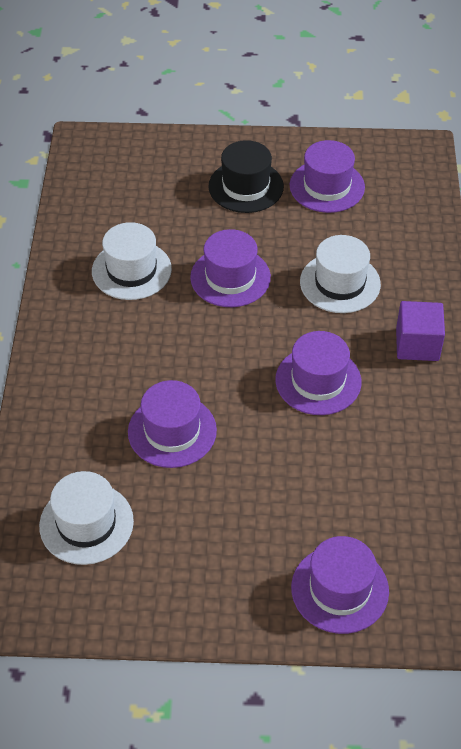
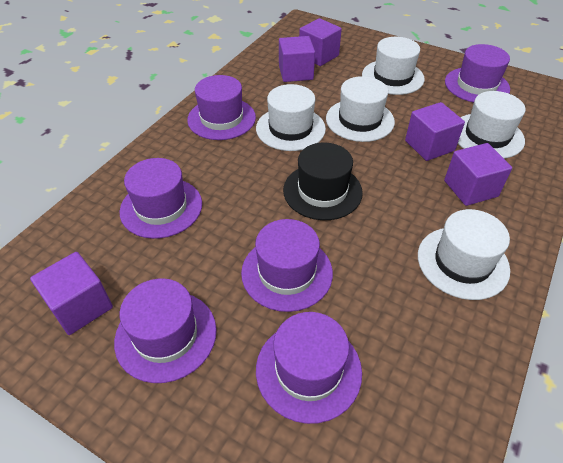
purple cube: [396,301,445,361] = 1 -> [30,252,113,335] [279,36,315,82] [299,18,342,66] [405,102,465,161] [444,143,512,206] = 5
purple hat: [128,380,217,468] [190,229,271,307] [275,331,362,415] [290,140,365,213] [291,536,389,634] = 5 -> [114,278,217,383] [120,158,202,239] [187,75,256,140] [241,219,333,312] [256,312,362,424] [445,44,510,103] = 6
white hat: [39,471,134,565] [92,222,172,300] [300,235,381,313] = 3 -> [256,84,326,151] [326,76,395,142] [362,37,425,95] [418,209,510,300] [458,91,525,159] = 5

